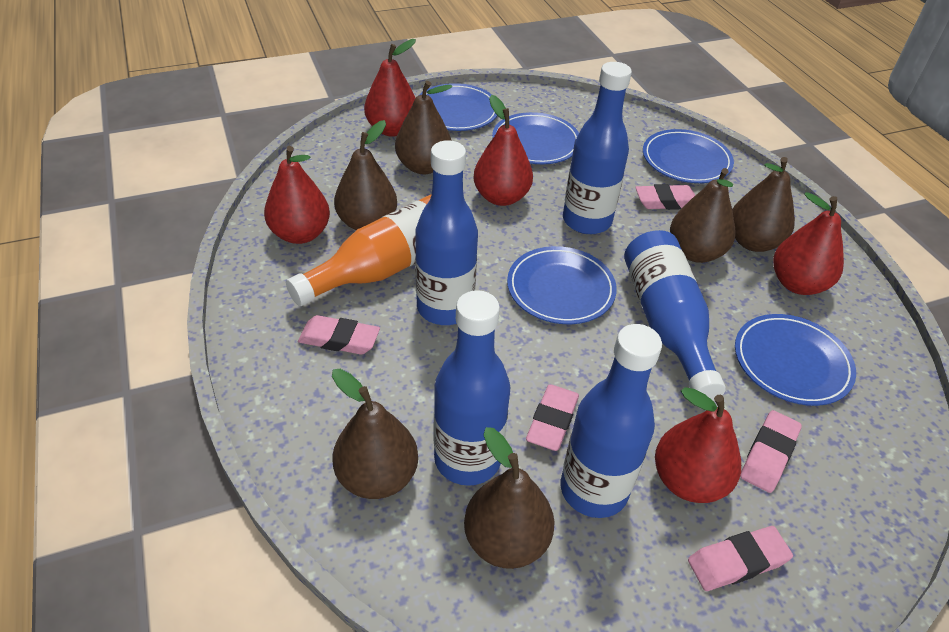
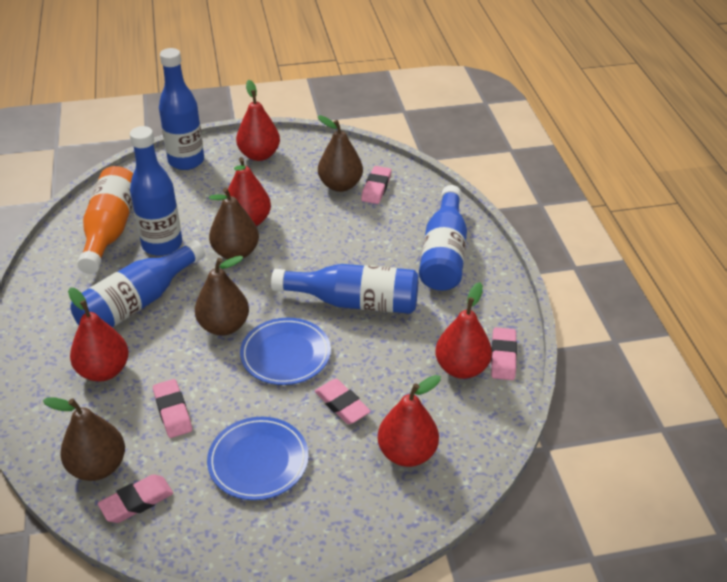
blue plate: [418,83,498,131] [492,112,579,164] [507,246,617,324] [643,129,734,183] [735,314,856,406] = 5 -> [207,417,309,500] [240,318,331,385] = 2
brown pear: [332,369,418,499] [334,120,397,230] [395,81,452,174] [464,427,555,569] [670,168,735,263] [732,157,795,252] = 6 -> [43,398,125,481] [195,256,249,336] [209,188,259,259] [318,115,363,192] = 4

